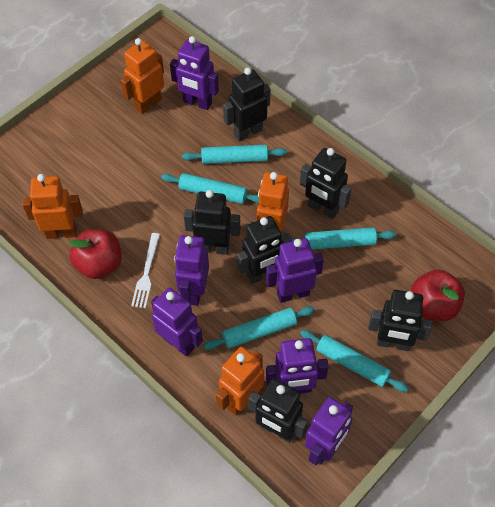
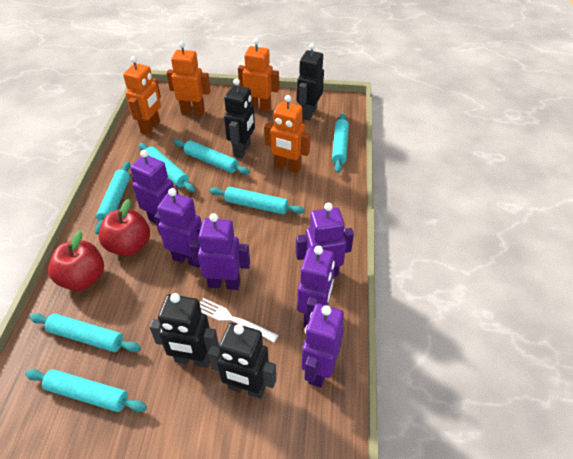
black robot: [184,190,240,255] [223,68,270,142] [237,216,292,284] [248,379,308,442] [300,148,351,219] [368,290,433,351] = 6 -> [149,293,219,368] [208,323,276,399] [224,78,255,158] [297,43,324,121] = 4
turquoise rolling pin: [161,173,259,204] [182,145,287,164] [203,306,315,350] [292,227,396,250] [300,330,409,392] = 5 -> [25,369,147,412] [30,313,141,352] [95,161,130,235] [139,143,195,192] [174,139,250,175] [209,187,305,215] [332,113,349,173] = 7

